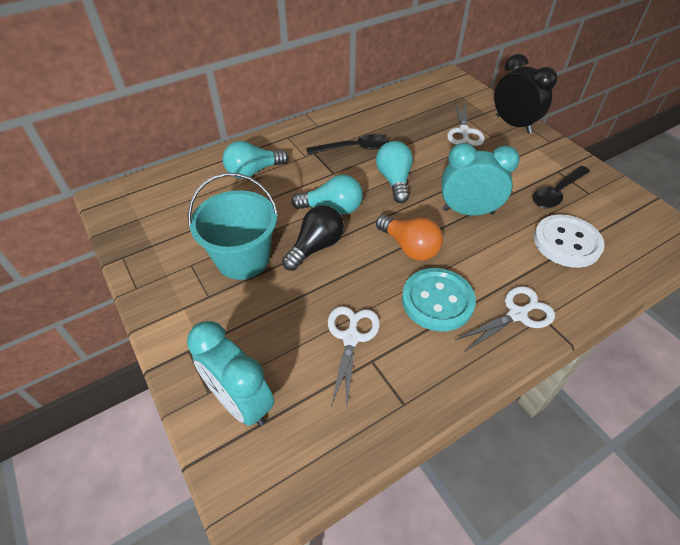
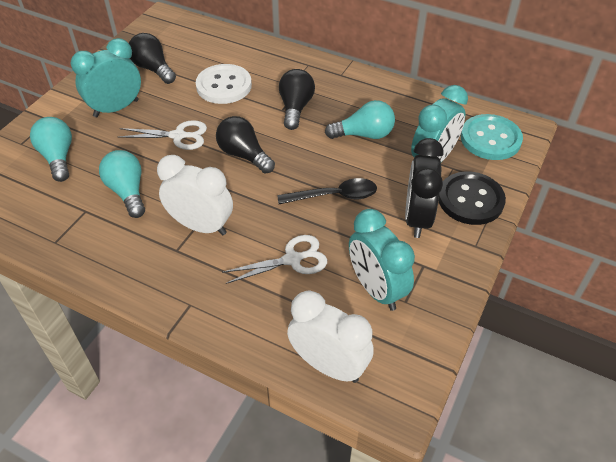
black button: none = 0 -> [439,172,506,225] = 1
black light bulb: [282,205,344,271] = 1 -> [129,33,176,84] [216,116,275,174] [279,69,315,130] = 3
black spoon: [306,134,389,155] [533,166,590,208] = 2 -> [277,178,377,204] = 1
orange light bulb: [376,215,443,261] = 1 -> none = 0
turquoise bucket: [188,173,278,280] = 1 -> none = 0
turquoise clock: [187,321,274,426] [441,143,520,215] = 2 -> [71,38,141,117] [349,209,415,311] [411,85,468,162] = 3
white clock: none = 0 -> [157,155,233,235] [287,290,374,383] = 2
white scissors: [328,306,380,406] [447,102,485,146] [456,286,555,351] = 3 -> [118,120,207,150] [222,235,327,284] = 2

